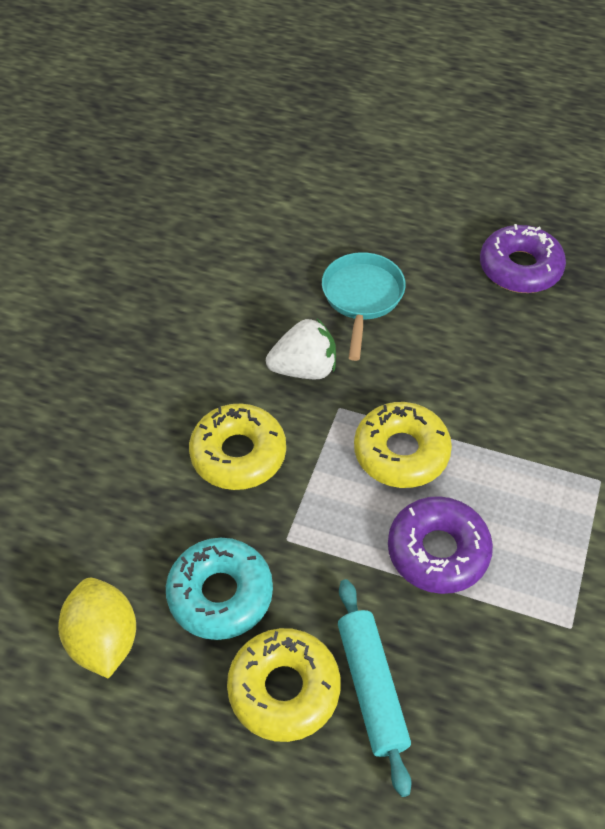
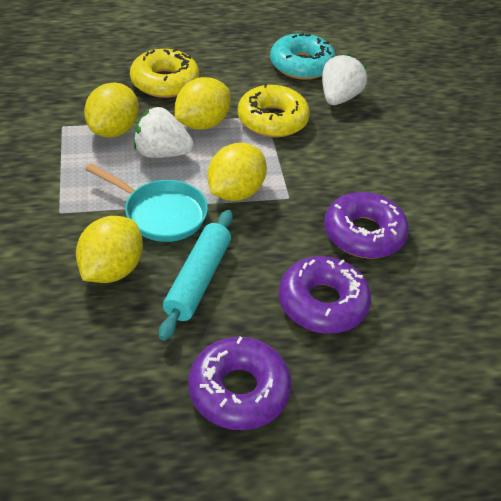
purple donut: [388,496,493,594] [480,224,566,293] = 2 -> [188,336,291,430] [279,256,371,334] [324,192,409,258] = 3
white strawberry: [266,319,336,379] = 1 -> [134,107,194,158] [322,54,367,105] = 2
yellow donut: [189,404,286,490] [227,628,341,742] [354,402,452,488] = 3 -> [130,48,199,98] [238,83,310,137] = 2
yellow lemon: [58,578,136,679] = 1 -> [76,216,143,283] [84,82,139,138] [175,77,231,130] [207,143,267,201] = 4

